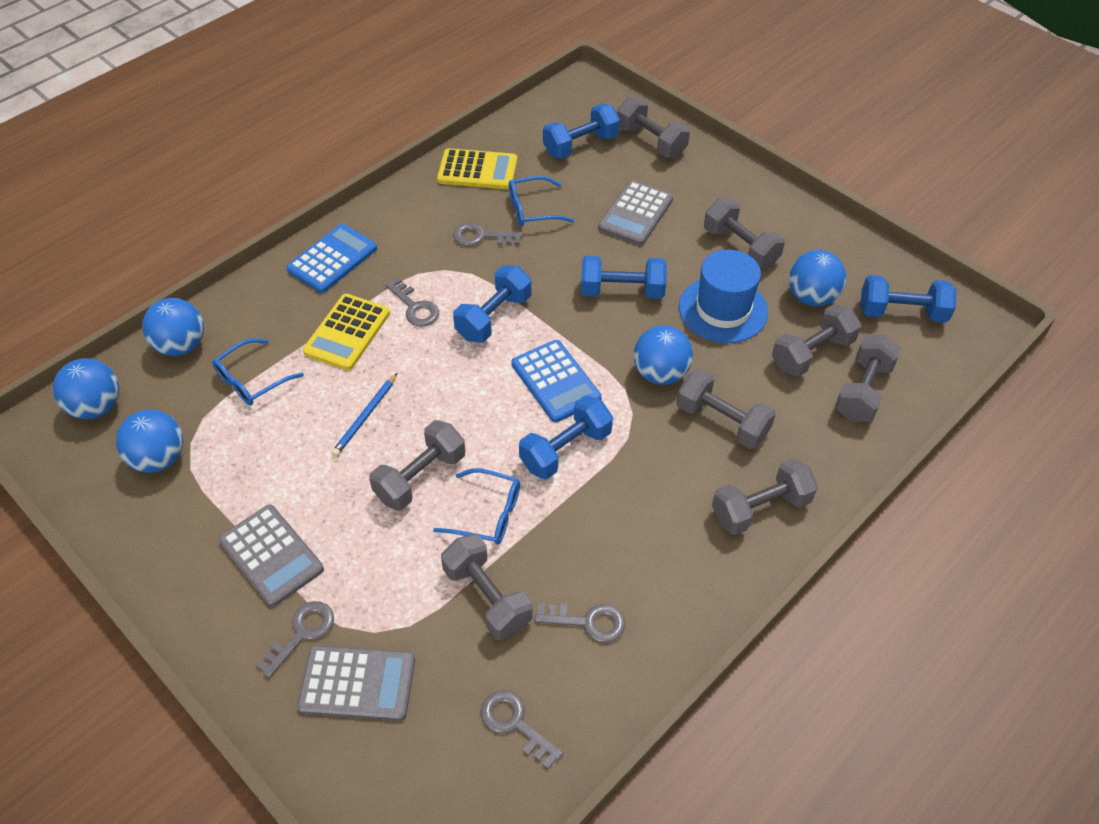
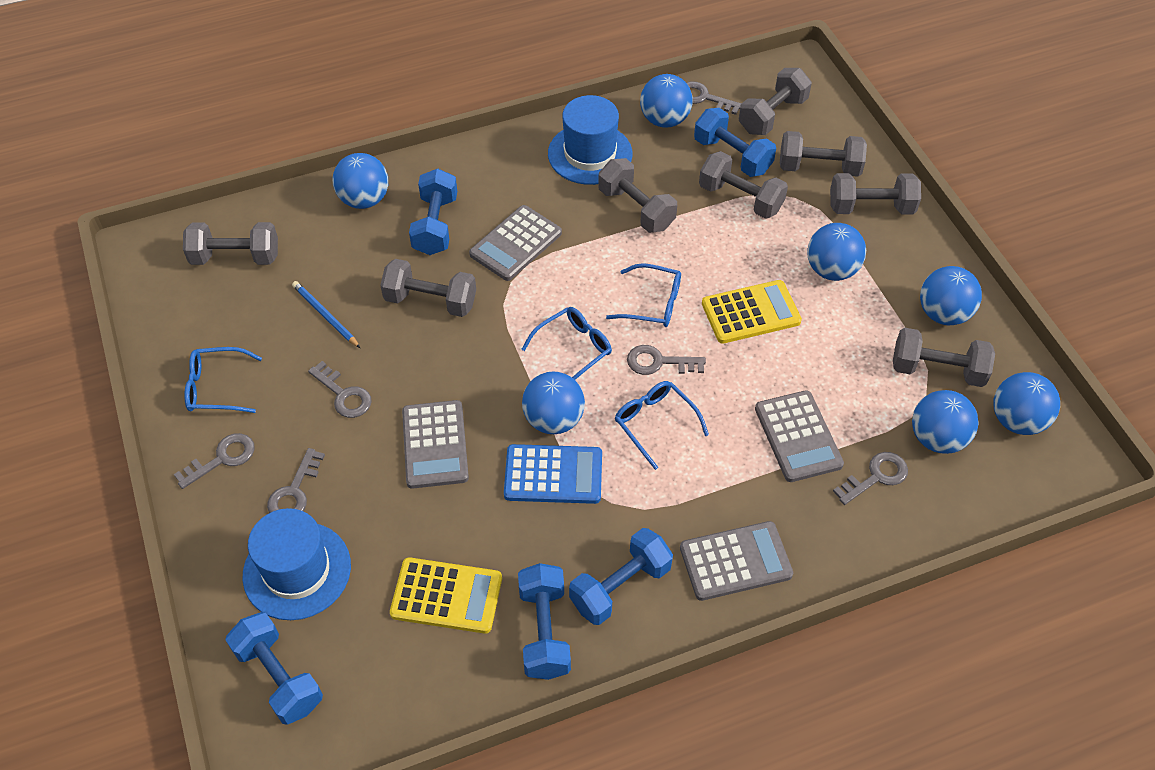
blue ball: [53,358,119,419] [116,409,183,473] [142,298,204,356] [634,325,693,385] [789,250,846,306] = 5 -> [333,153,388,209] [522,372,585,434] [640,74,693,128] [807,223,866,281] [912,390,979,454] [920,266,982,325] [993,372,1060,435] = 7
blue calculator: [286,224,377,293] [512,340,602,423] = 2 -> [504,444,602,504] = 1
blue glasses: [212,338,304,405] [433,468,520,544] [509,176,574,227] = 3 -> [184,347,262,413] [521,307,612,380] [606,263,681,327] [615,381,709,470] = 4
blue hat: [679,250,768,343] = 1 -> [242,508,351,620] [548,95,633,185] = 2
grey calculator: [218,504,324,607] [297,645,415,721] [598,180,673,245] = 3 -> [402,400,469,489] [469,205,562,281] [680,521,793,601] [755,390,844,482] = 4
grey key: [255,601,334,678] [385,277,439,327] [453,223,522,246] [481,690,563,769] [535,603,625,643] = 5 -> [174,433,255,489] [267,448,325,513] [308,361,372,418] [627,345,706,375] [686,81,742,115] [833,452,908,505] = 6

